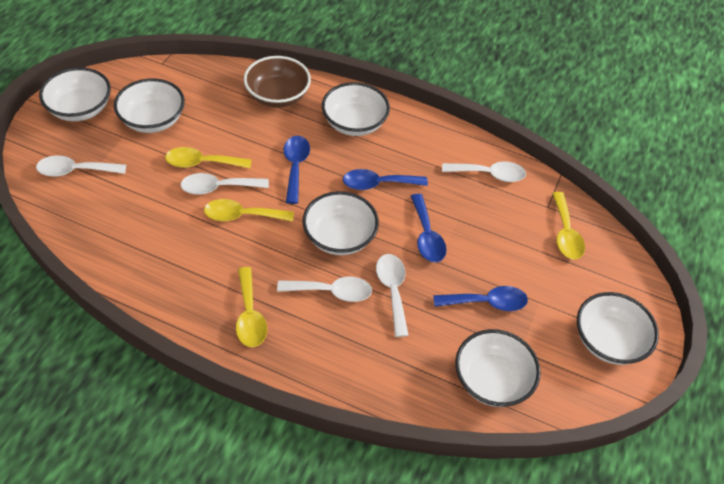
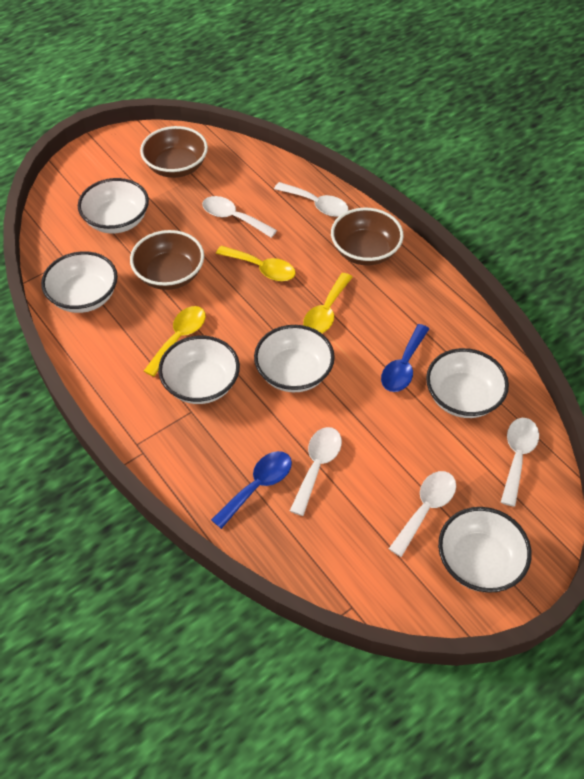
blue spoon: [284,136,310,204] [343,169,428,190] [411,194,447,262] [433,286,528,311] = 4 -> [211,451,292,529] [381,324,429,392] = 2
brown bowl: [244,56,311,108] = 1 -> [130,230,204,290] [140,126,208,178] [331,208,404,265] = 3
yellow spoon: [165,147,252,168] [204,199,294,221] [236,267,267,347] [552,192,585,260] = 4 -> [144,306,206,377] [216,246,296,281] [303,273,352,333] = 3

